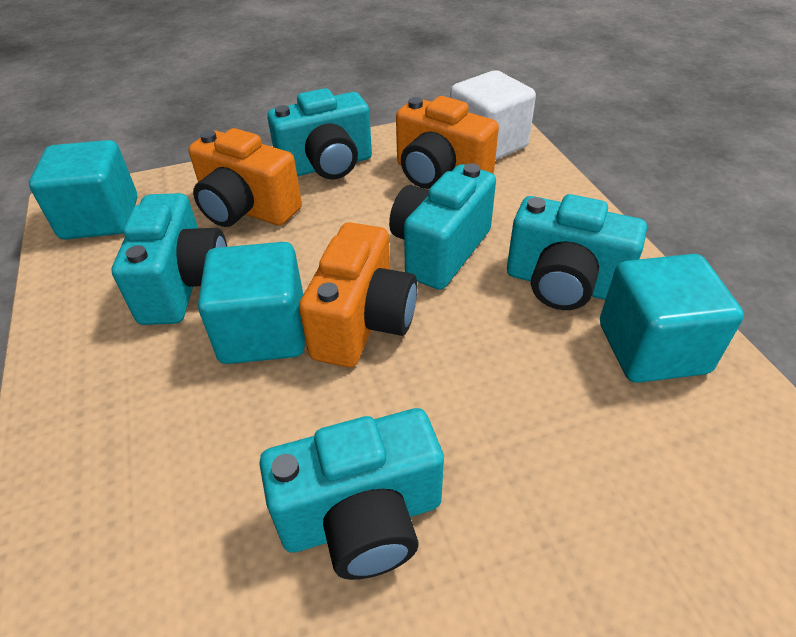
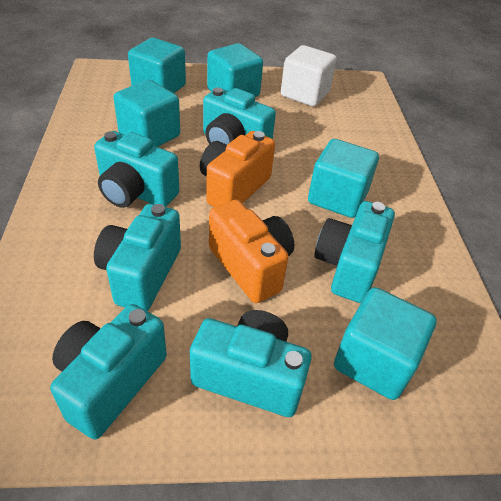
orange camera: [188,128,302,227] [299,222,417,367] [396,96,499,189] = 3 -> [200,131,275,207] [209,200,294,303] = 2
turquoise camera: [112,193,227,325] [260,408,444,580] [267,88,372,180] [389,163,496,290] [507,194,647,310] = 5 -> [50,304,167,440] [94,131,179,208] [94,204,181,311] [190,310,312,417] [203,87,276,145] [314,201,395,303] = 6
turquoise cube: [29,140,137,240] [198,242,305,364] [600,254,744,383] = 3 -> [114,80,180,147] [128,38,186,93] [207,43,263,97] [308,139,379,218] [334,287,437,400] = 5

